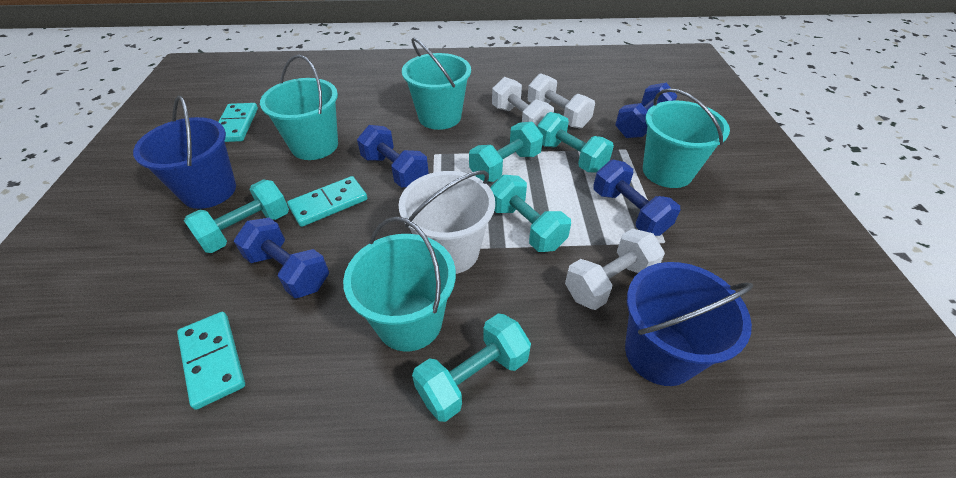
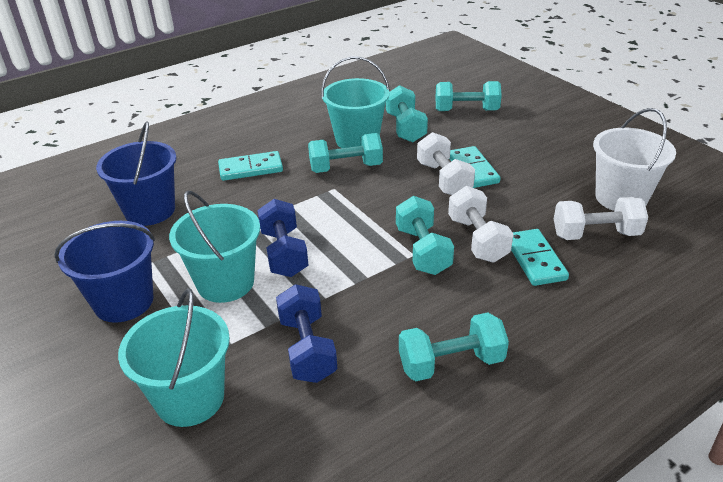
blue dumbbell: [234,218,329,298] [357,125,429,188] [593,160,680,236] [615,83,677,138] = 4 -> [257,199,308,277] [276,284,337,383] = 2
turquoise bucket: [260,55,338,160] [343,216,456,352] [402,38,471,130] [643,88,730,188] = 4 -> [118,288,230,427] [169,191,260,303] [321,56,390,148] = 3

